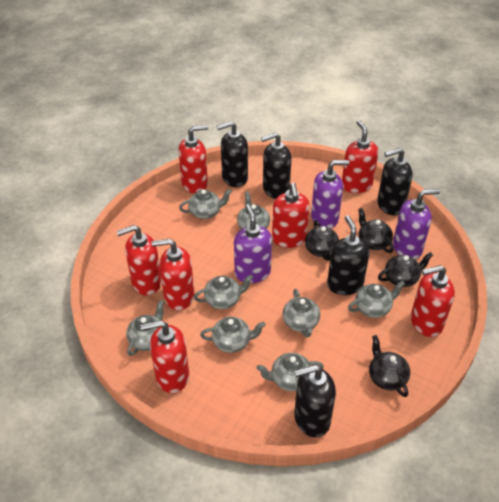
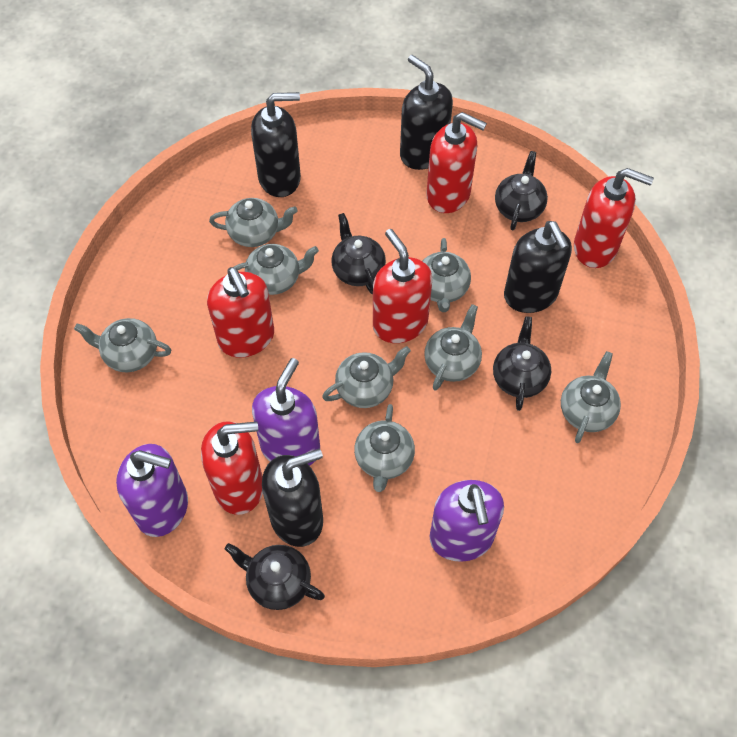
black soap dispenser: [217,121,248,187] [261,132,292,199] [294,365,336,438] [327,215,370,295] [377,148,413,216] = 5 -> [251,92,301,197] [262,449,323,547] [400,55,453,170] [504,221,572,313] = 4
red soap dispenser: [117,225,162,295] [141,320,189,393] [152,239,194,310] [178,125,208,194] [272,183,310,248] [342,120,378,193] [411,265,455,337] = 7 -> [201,421,263,515] [207,267,274,358] [373,229,432,343] [426,112,487,213] [574,168,654,268] = 5

